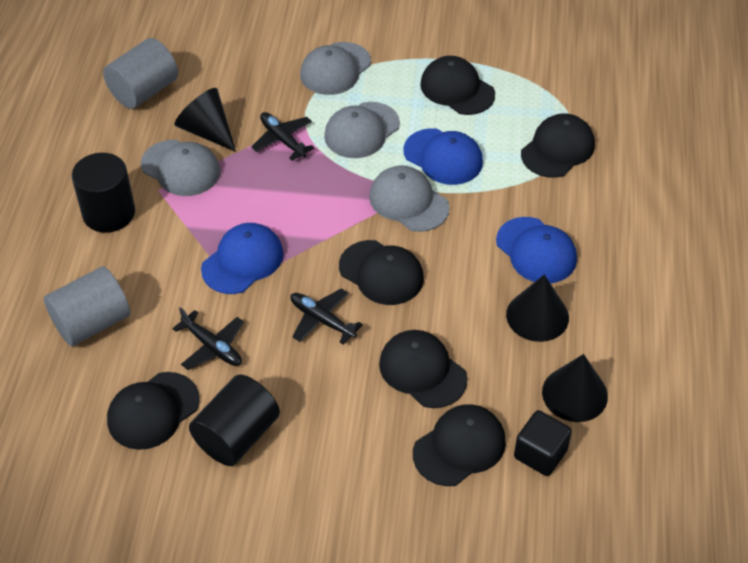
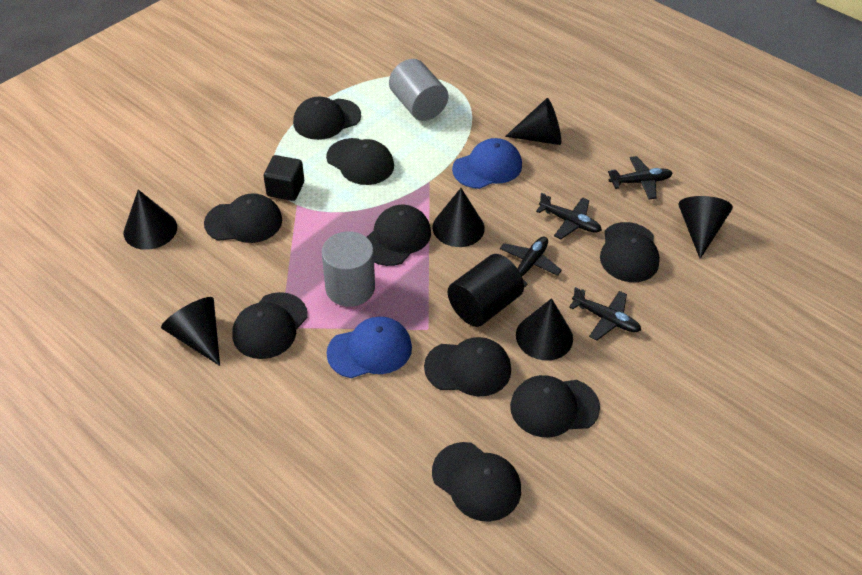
black cap: [107,372,199,450] [339,240,424,305] [379,330,467,408] [413,404,506,486] [420,56,495,115] [521,113,595,178] = 6 -> [204,193,282,243] [233,292,308,359] [293,96,361,140] [326,138,394,185] [367,205,431,266] [424,337,511,396] [432,442,521,522] [510,375,600,437] [600,222,660,282] = 9
black cone: [175,88,236,152] [506,274,569,342] [542,354,608,422] = 3 -> [124,190,177,250] [161,297,220,366] [433,188,485,247] [505,98,561,145] [516,298,573,360] [678,196,733,259] = 6
black cylinder: [72,153,135,233] [189,374,280,466] = 2 -> [448,254,524,327] = 1
black plane: [172,307,244,370] [251,112,315,161] [290,288,363,345] = 3 -> [500,237,562,287] [536,192,602,239] [569,287,641,341] [608,156,673,199] = 4
blue cap: [201,223,284,294] [403,128,483,185] [496,217,577,284] = 3 -> [327,317,412,378] [452,138,522,189] = 2
grey cap: [141,140,220,196] [300,42,371,95] [324,102,400,158] [369,165,449,232] = 4 -> none = 0

